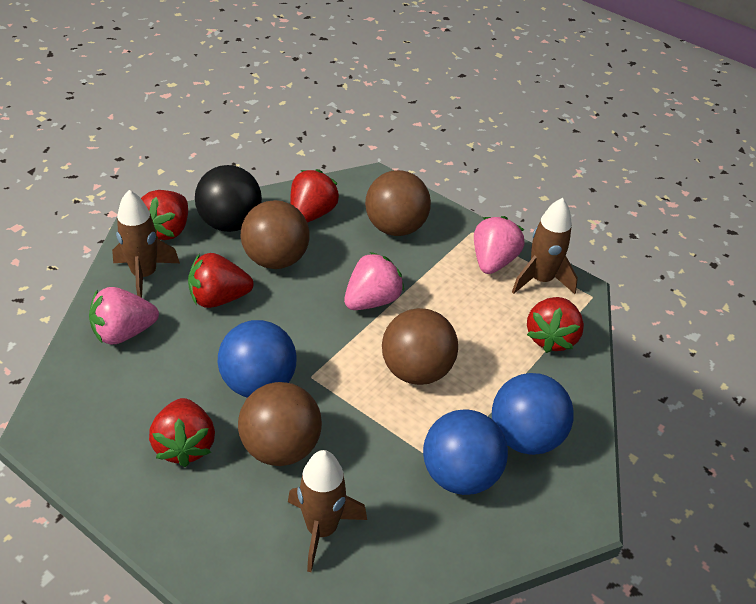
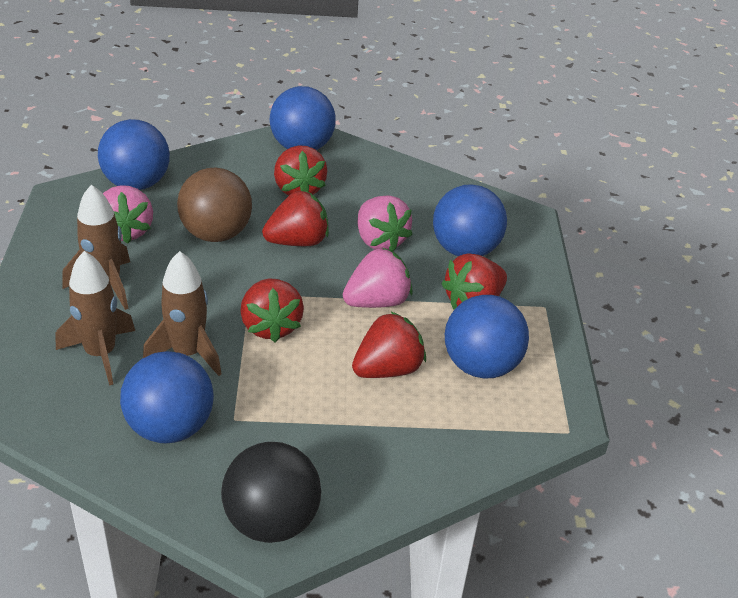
blue ball: [218,320,297,398] [423,409,508,495] [492,373,574,455] = 3 -> [98,119,170,190] [120,351,214,443] [270,86,336,150] [433,184,507,256] [445,295,529,378] = 5
brown ball: [238,382,322,466] [241,200,310,269] [365,170,431,236] [382,308,458,385] = 4 -> [177,167,252,242] = 1

